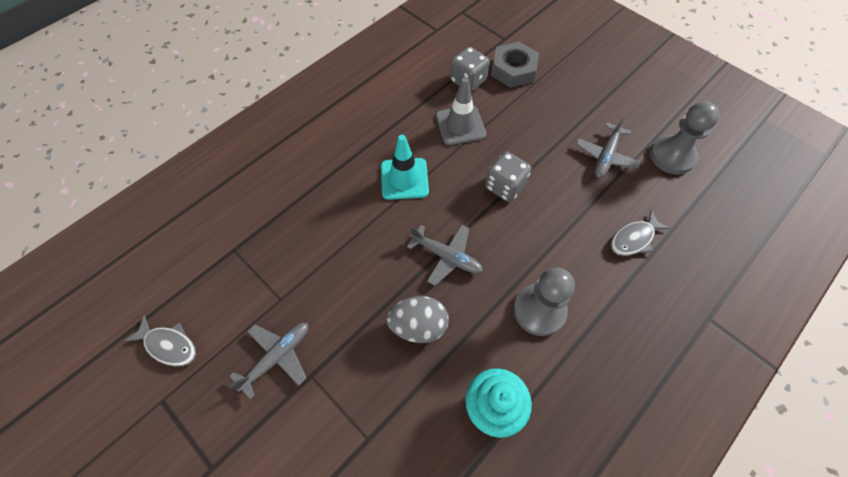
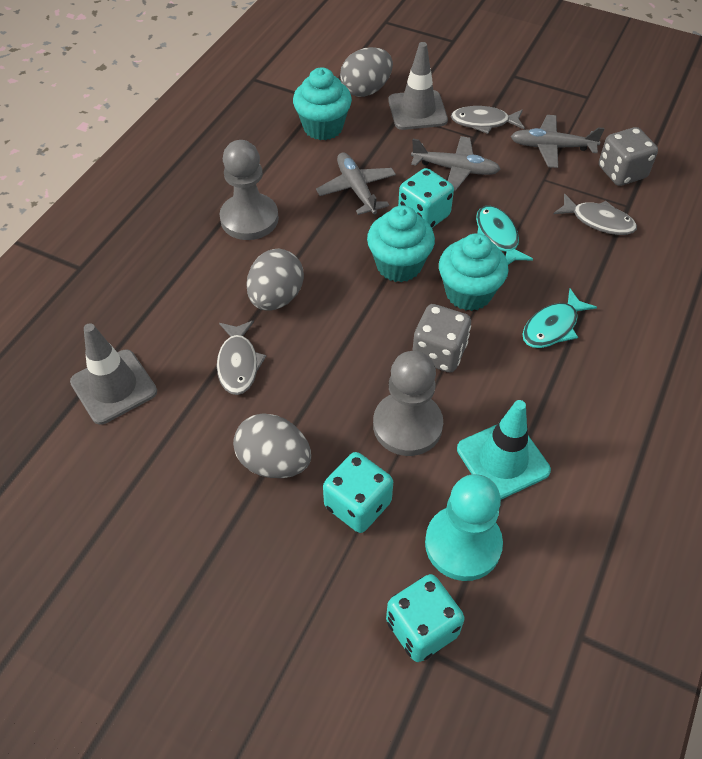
grey egg: [386,296,449,343] = 1 -> [233,413,311,478] [246,249,304,311] [340,47,393,97] = 3
grey fish: [125,316,196,367] [611,210,670,256] = 2 -> [217,320,266,395] [451,106,525,134] [553,193,637,235] = 3
grey nut: [491,42,539,88] = 1 -> none = 0
grey traffic cone: [436,78,486,145] = 1 -> [70,323,157,425] [388,42,448,130] = 2
turquoise cupcake: [465,368,532,438] = 1 -> [293,68,352,140] [367,205,435,282] [439,233,509,311] = 3
turquoise dice: none = 0 -> [323,452,393,533] [386,574,465,662] [398,168,454,228] = 3
turquoise fish: none = 0 -> [476,206,533,265] [522,289,597,348] = 2
turquoise pawn: none = 0 -> [425,474,503,581] = 1

